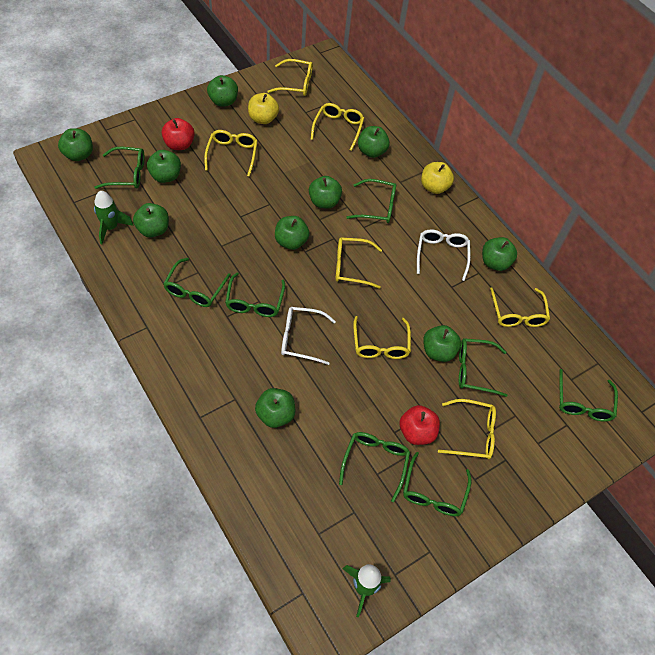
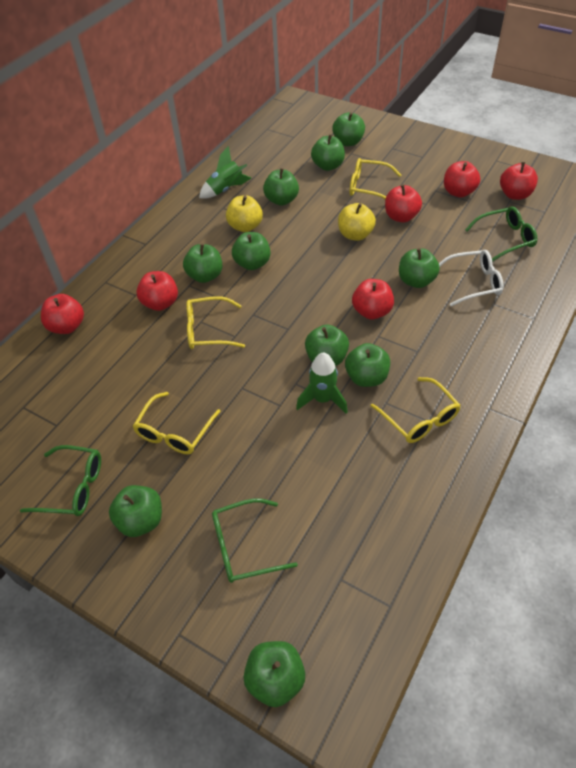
green glasses: [94,147,144,189] [163,258,231,307] [225,273,285,317] [339,432,410,502] [346,179,396,223] [403,452,472,516] [459,338,507,397] [559,369,618,422] = 8 -> [20,445,101,516] [212,498,298,583] [465,207,537,262] = 3
red apple: [162,118,195,150] [400,405,440,445] = 2 -> [41,294,84,334] [136,271,178,311] [352,279,394,320] [385,184,422,222] [444,161,480,198] [500,162,538,200] = 6
white glasses: [281,307,336,365] [417,229,471,281] = 2 -> [439,250,504,306] = 1
yellow glasses: [204,130,257,177] [267,59,313,96] [310,103,364,151] [336,238,382,289] [353,316,411,359] [438,399,496,459] [490,288,550,327] = 7 -> [133,392,221,454] [186,296,245,349] [350,158,401,199] [371,377,461,443] = 4

